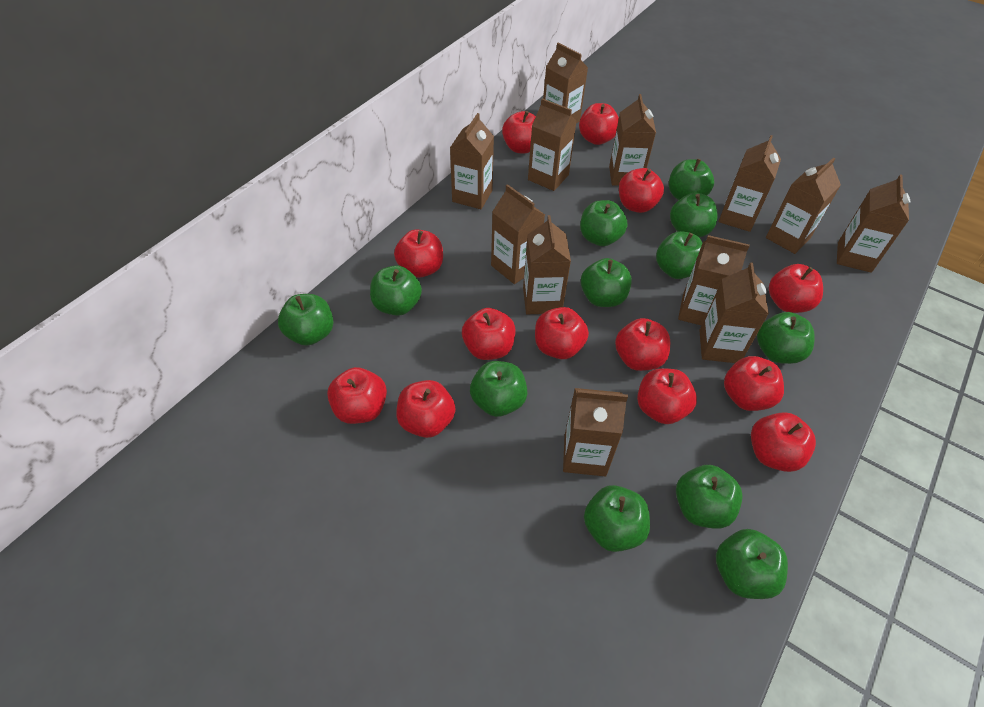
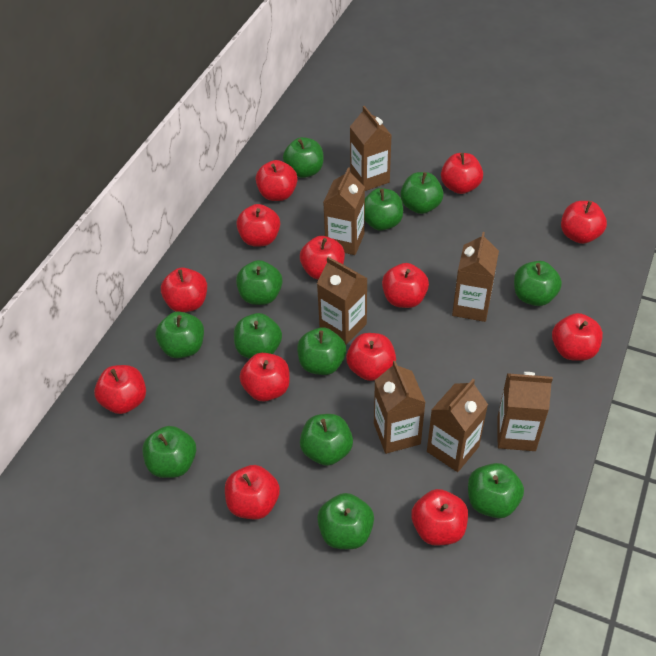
brown carton: [450,113,494,209] [491,184,545,284] [523,215,571,314] [528,98,576,191] [543,43,588,124] [563,388,628,476] [609,94,656,186] [678,235,750,326] [699,262,769,363] [719,135,781,232] [766,157,841,254] [837,174,910,273] = 12 -> [317,257,368,345] [323,167,365,255] [350,106,392,191] [374,361,425,454] [427,379,488,472] [452,232,499,322] [497,372,553,451] = 7

